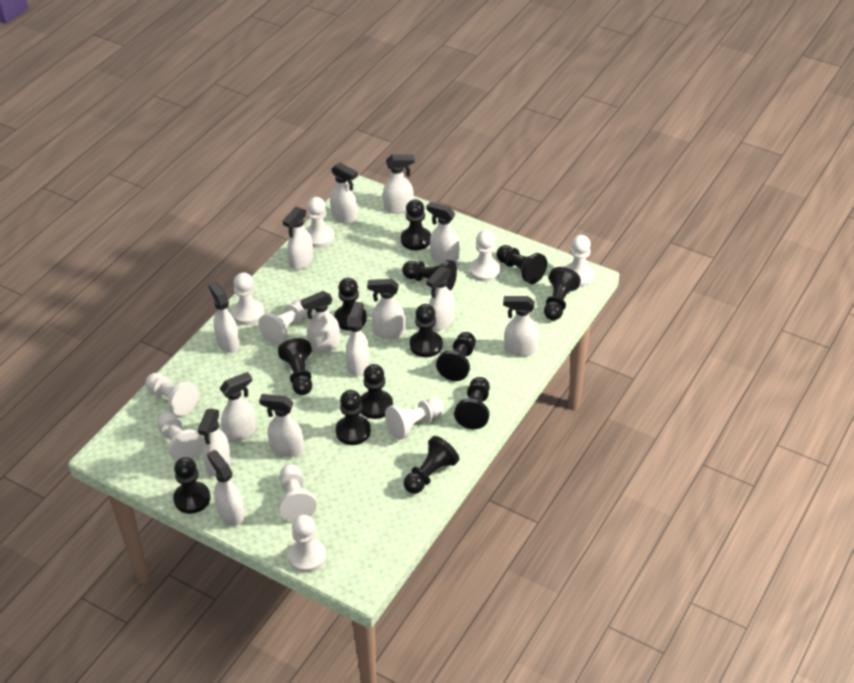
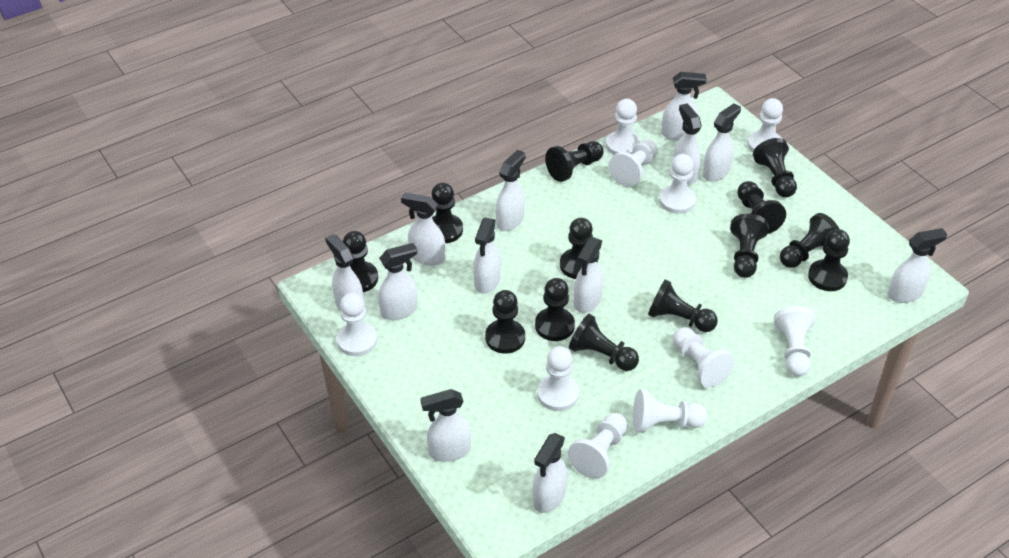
white spray bottle: [198,409,231,477] [207,450,244,526] [208,281,240,353] [219,372,256,442] [259,394,304,457] [283,207,313,270] [301,291,340,353] [330,163,358,224] [346,302,369,376] [367,279,406,339] [383,154,415,214] [426,202,460,264] [426,266,454,331] [503,296,539,357] = 14 -> [325,234,364,311] [378,243,418,320] [401,192,445,266] [420,389,471,462] [473,217,501,294] [496,150,526,231] [533,433,567,513] [574,237,603,313] [661,72,706,141] [673,103,702,184] [703,103,741,182] [888,228,948,303] = 12

